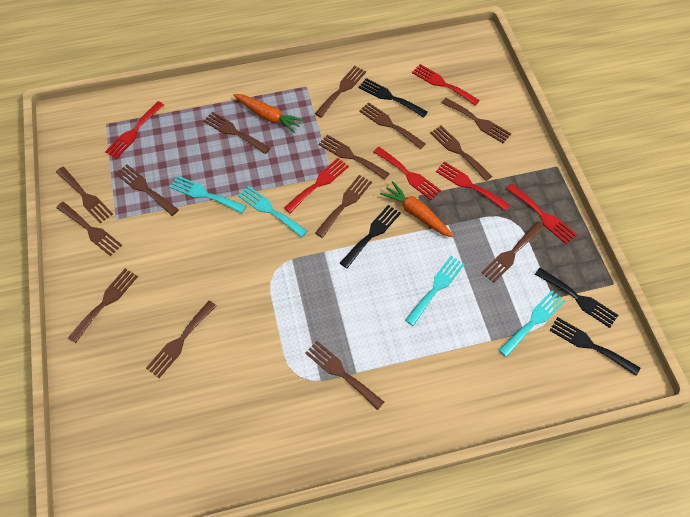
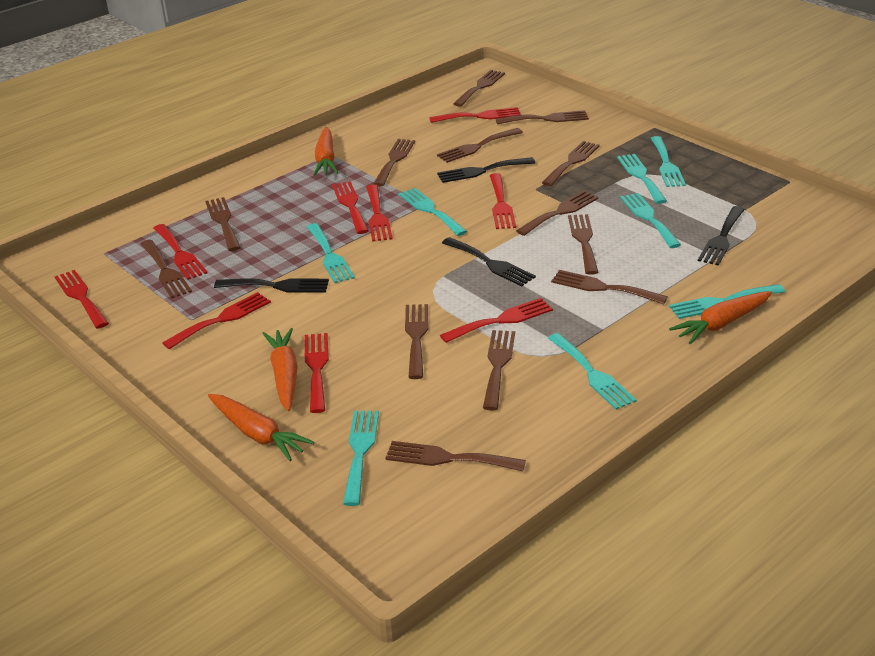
brown fork: [56,167,113,224] [56,202,122,256] [68,268,138,343] [115,165,179,216] [146,301,216,378] [203,112,270,154] [305,341,384,410] [315,66,366,118] [315,175,372,238] [319,135,390,180] [359,102,426,149] [430,126,492,181] [442,98,511,143] [481,222,545,283] = 14 -> [140,240,192,298] [205,197,241,251] [373,139,415,186] [386,441,526,471] [405,304,428,379] [437,128,523,163] [453,70,505,107] [483,330,515,410] [496,110,589,124] [516,191,599,236] [542,141,600,186] [551,270,668,305] [568,214,599,275] = 13
orange carrot: [233,94,304,133] [380,181,454,237] = 2 -> [208,394,314,461] [262,328,298,411] [313,127,338,176] [669,291,772,344] = 4
red fork: [105,101,164,159] [284,158,349,213] [374,147,441,200] [412,64,480,105] [436,161,510,211] [506,184,577,244] = 6 -> [54,270,109,329] [153,224,208,280] [162,292,271,349] [305,333,329,413] [332,181,369,234] [366,184,393,242] [429,107,521,123] [440,298,553,343] [490,173,516,229] = 9
turquoise fork: [170,176,246,213] [238,186,307,238] [405,256,465,326] [499,290,565,357] = 4 -> [307,223,355,283] [343,411,379,506] [399,188,467,236] [548,333,637,410] [617,154,667,204] [620,193,681,248] [651,136,686,187] [669,284,785,319] = 8

